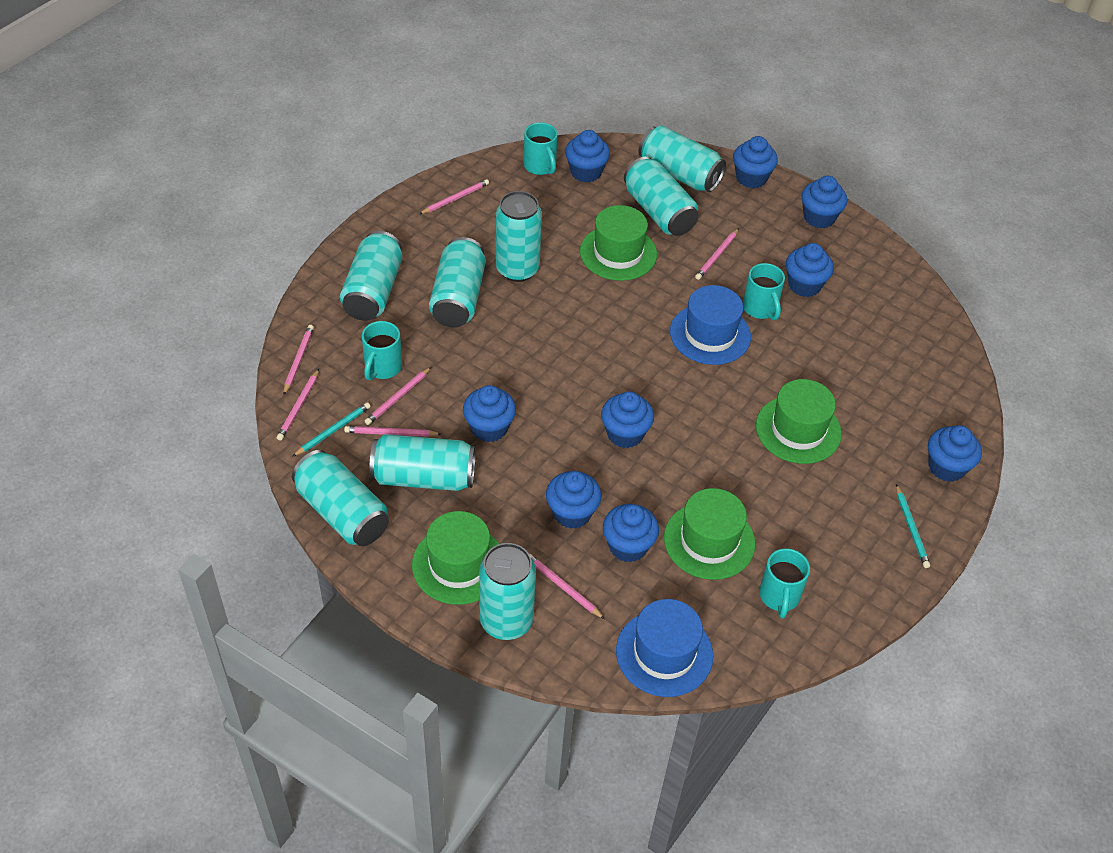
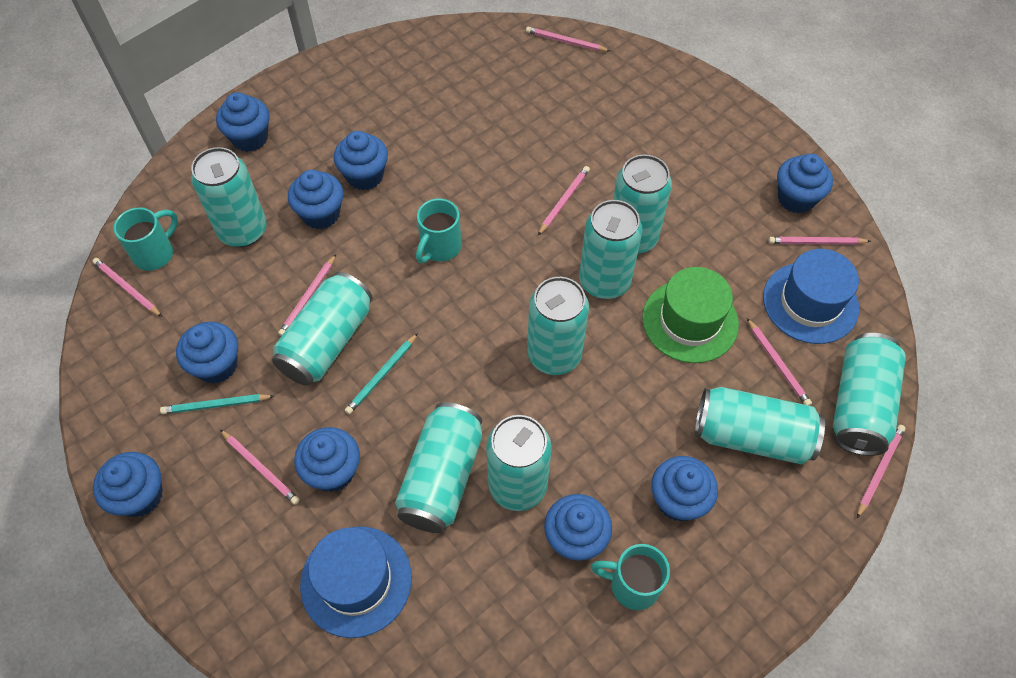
green hat: [412,511,499,605] [580,205,657,281] [664,488,755,580] [756,379,842,464] = 4 -> [642,267,739,363] = 1
pink pencil: [277,369,319,441] [283,325,314,395] [344,426,441,437] [365,367,431,425] [419,179,489,214] [529,554,605,619] [695,228,739,280] = 7 -> [93,258,162,317] [220,430,300,505] [278,254,336,336] [526,27,610,51] [538,166,590,235] [747,318,812,406] [768,237,871,245] [857,425,906,518] = 8
turquoise can: [292,450,389,546] [340,231,402,321] [369,434,476,491] [429,237,486,327] [479,543,536,640] [496,191,542,282] [624,157,699,236] [638,125,726,192] = 8 -> [191,147,267,247] [272,272,373,386] [395,402,482,533] [486,415,552,511] [527,277,589,375] [579,200,642,299] [613,154,672,254] [695,387,825,465] [833,333,906,456] = 9
turquoise mug: [362,321,402,381] [524,123,558,175] [743,263,785,320] [759,548,810,619] = 4 -> [113,207,178,271] [416,198,461,263] [591,544,670,610] = 3

